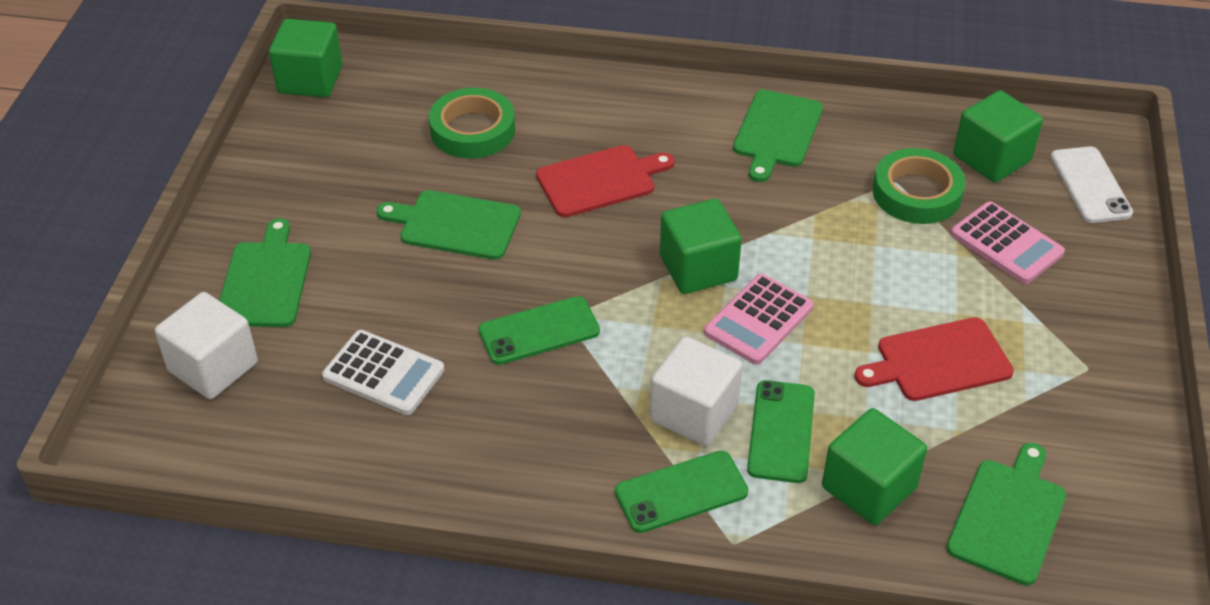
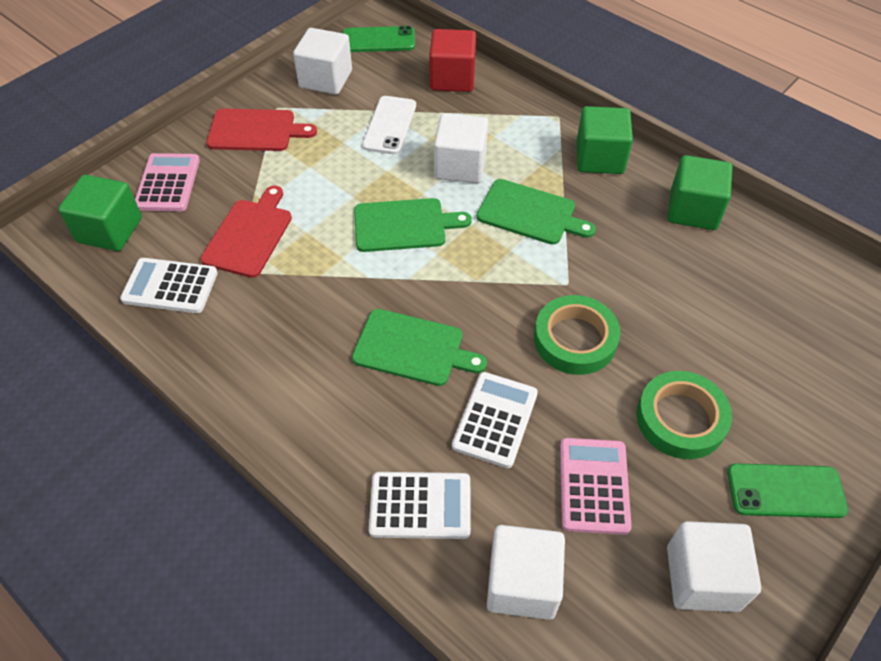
green cube: [269,19,342,97] [660,199,742,294] [822,408,927,525] [953,90,1043,183] = 4 -> [58,175,142,251] [576,106,633,174] [668,155,732,230] = 3
green cutting board: [219,218,311,327] [377,190,521,260] [733,90,823,182] [946,443,1066,586] = 4 -> [352,309,487,386] [354,198,472,252] [477,179,596,245] = 3
green phone: [478,296,600,365] [615,451,748,533] [747,380,815,483] = 3 -> [342,26,415,52] [727,463,848,518] = 2
red cube: none = 0 -> [429,29,476,92] = 1
white calculator: [322,330,444,415] = 1 -> [120,258,218,313] [369,472,471,539] [452,372,538,468] = 3
white cube: [155,292,258,399] [650,336,743,446] = 2 -> [293,28,352,95] [434,113,488,183] [487,525,565,620] [667,521,761,612] = 4

